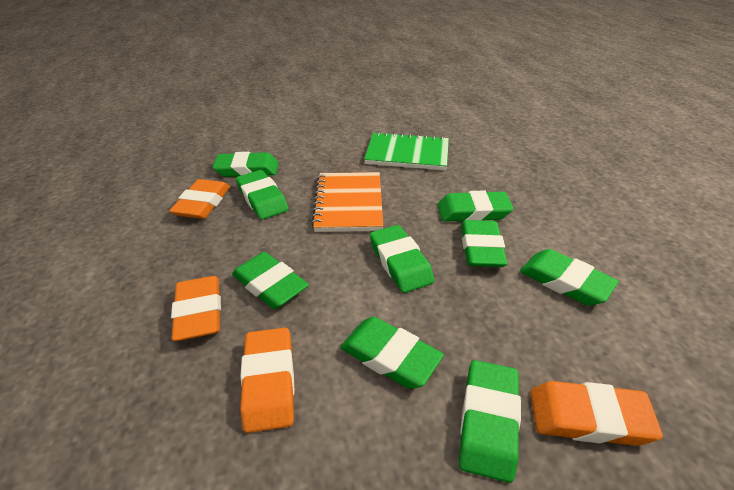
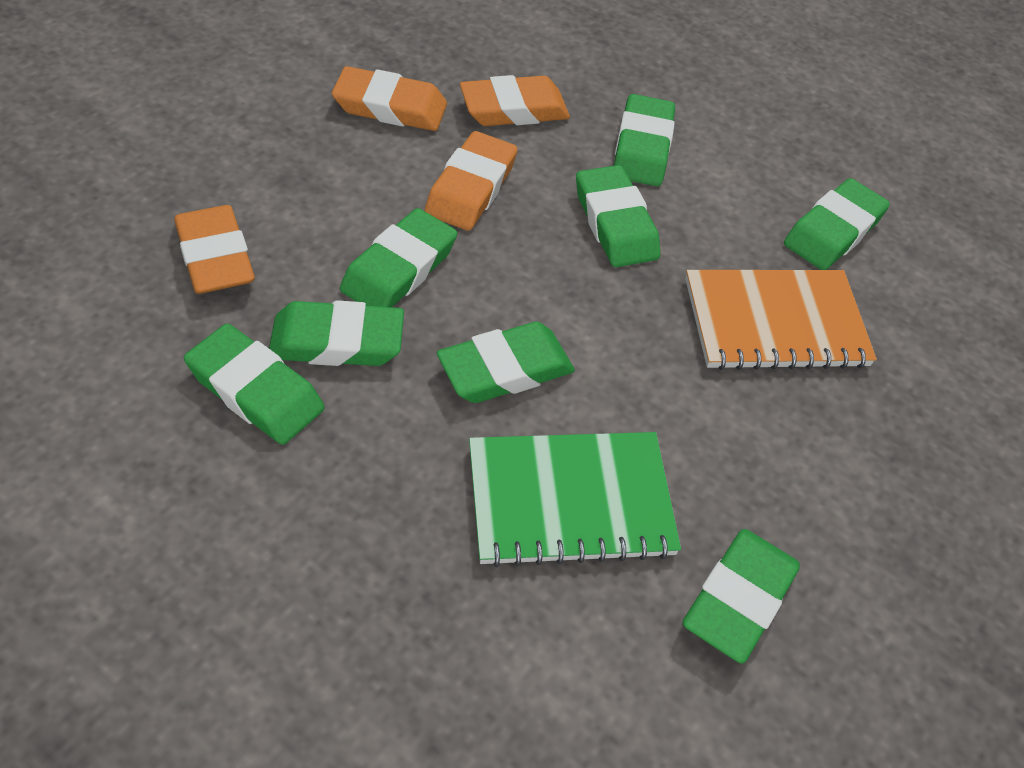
green eraser: [213,152,279,177] [232,252,309,309] [236,170,289,220] [340,317,444,389] [370,225,434,293] [437,190,514,222] [459,360,521,483] [461,220,507,267] [520,249,619,306] = 9 -> [184,324,325,445] [269,300,404,366] [340,208,457,307] [437,322,575,403] [576,165,660,267] [614,94,675,186] [683,529,800,664] [784,178,890,270] = 8

